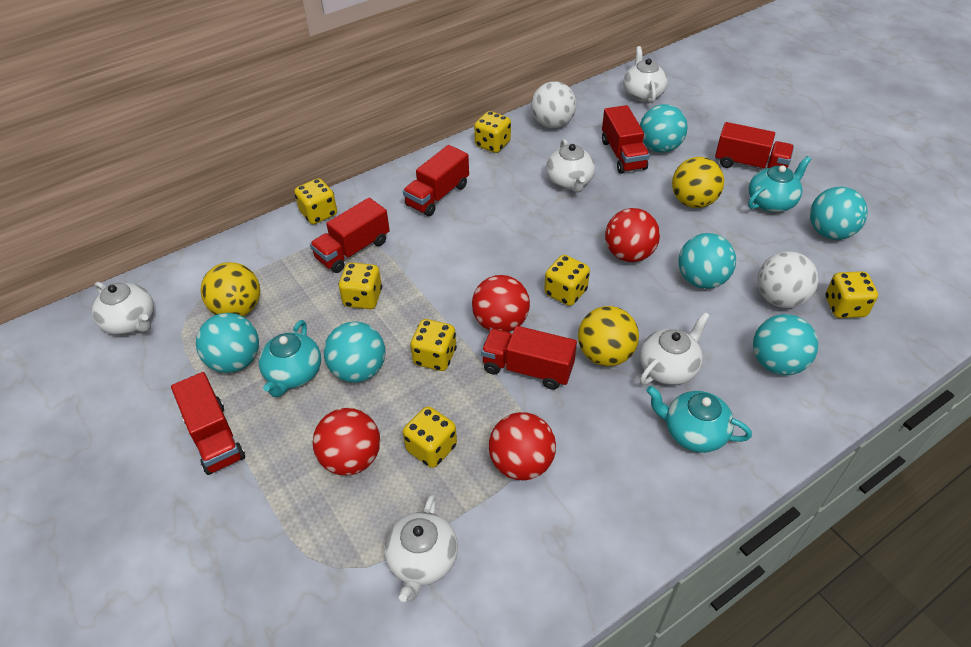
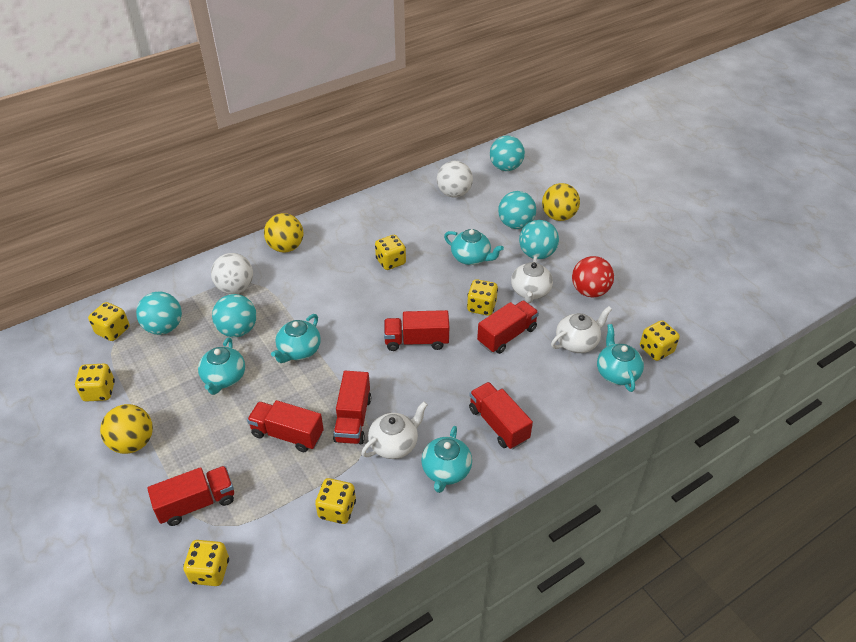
red ball: [313,408,380,476] [472,275,530,332] [489,412,556,481] [605,208,660,262] = 4 -> [572,256,614,297] = 1
turquoise ball: [196,313,259,373] [324,322,386,383] [640,104,688,153] [679,233,736,289] [753,314,818,375] [810,187,868,240] = 6 -> [136,292,182,335] [212,294,257,337] [490,136,525,171] [498,191,536,229] [519,220,559,259] = 5
turquoise teapot: [259,320,321,397] [646,386,752,453] [748,156,811,212] = 3 -> [198,337,245,395] [271,314,321,363] [421,426,472,493] [444,229,504,265] [597,324,644,392] = 5
white teapot: [92,282,154,335] [384,494,458,602] [546,139,595,193] [623,46,668,103] [640,312,710,385] = 5 -> [361,402,428,459] [511,256,553,303] [551,306,612,353] = 3

